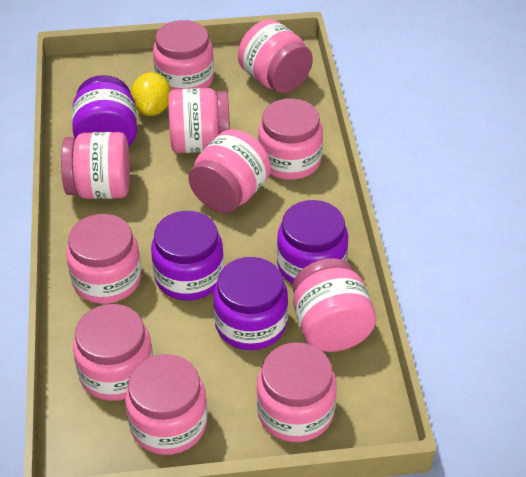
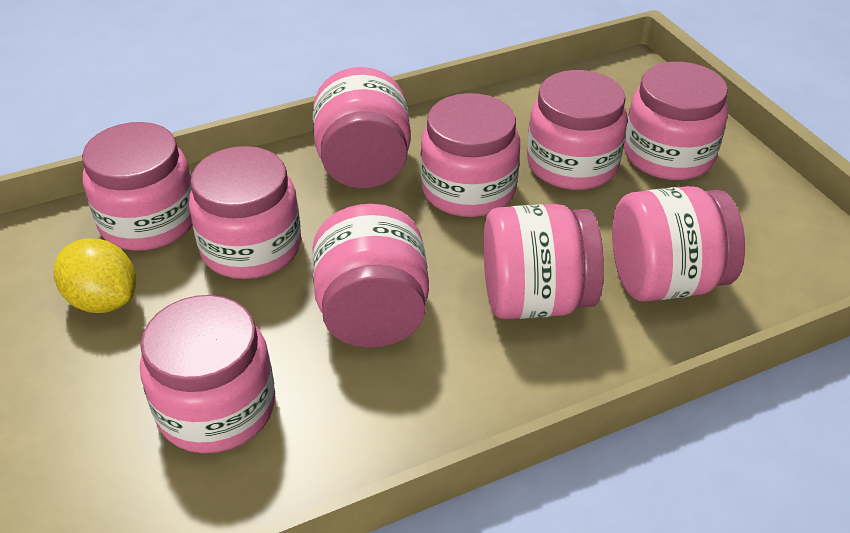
pink jar: [61,132,130,199] [66,214,141,304] [73,304,153,401] [125,354,207,455] [153,20,214,91] [168,88,230,153] [188,129,271,213] [238,19,313,93] [256,342,337,442] [258,98,323,180] [293,258,376,352] = 11 -> [82,122,192,251] [140,295,275,453] [189,146,301,279] [312,204,429,348] [313,67,411,188] [421,93,520,217] [483,204,604,319] [527,70,628,190] [612,186,745,302] [624,62,728,180] = 10
purple jar: [72,75,137,147] [151,211,224,300] [213,257,288,350] [277,200,348,284] = 4 -> none = 0

